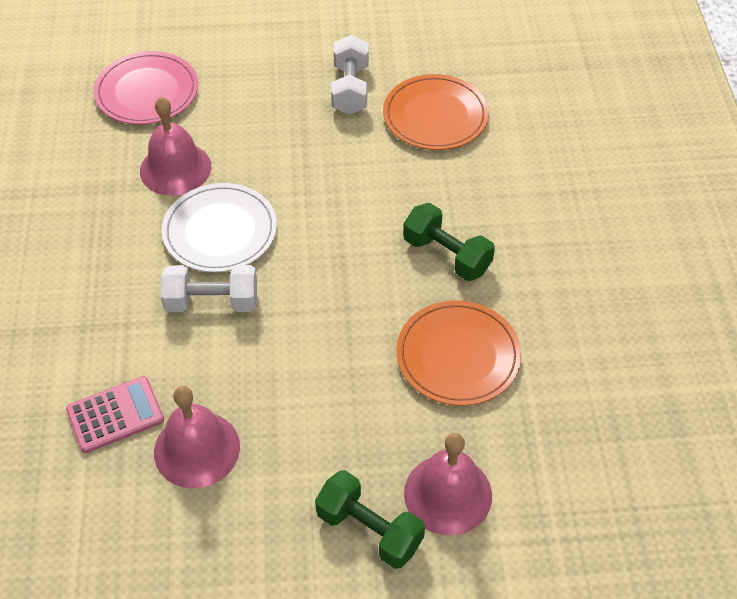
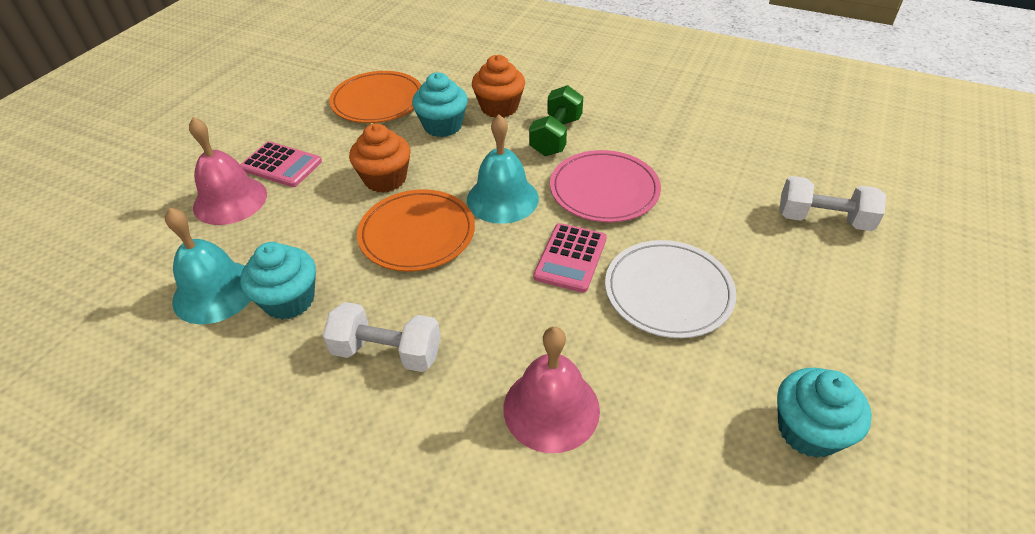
green dumbbell: [315,470,425,569] [403,203,495,281] = 2 -> [529,85,583,156] = 1
orange cupcake: none = 0 -> [349,124,411,192] [472,55,525,118] = 2
pink bell: [140,97,211,196] [154,386,240,488] [404,433,492,536] = 3 -> [189,117,267,225] [504,327,600,453] = 2
pink calculator: [66,376,164,453] = 1 -> [240,141,322,187] [533,223,607,293] = 2
turquoise bell: none = 0 -> [165,208,251,324] [467,115,539,224] = 2
turquoise cupcake: none = 0 -> [240,242,316,320] [412,72,468,137] [777,368,872,458] = 3

